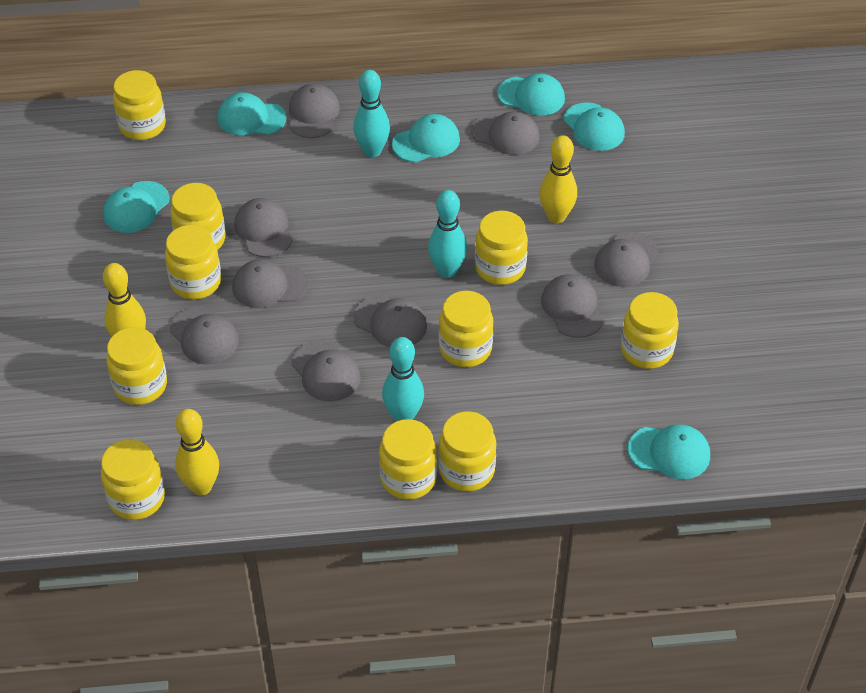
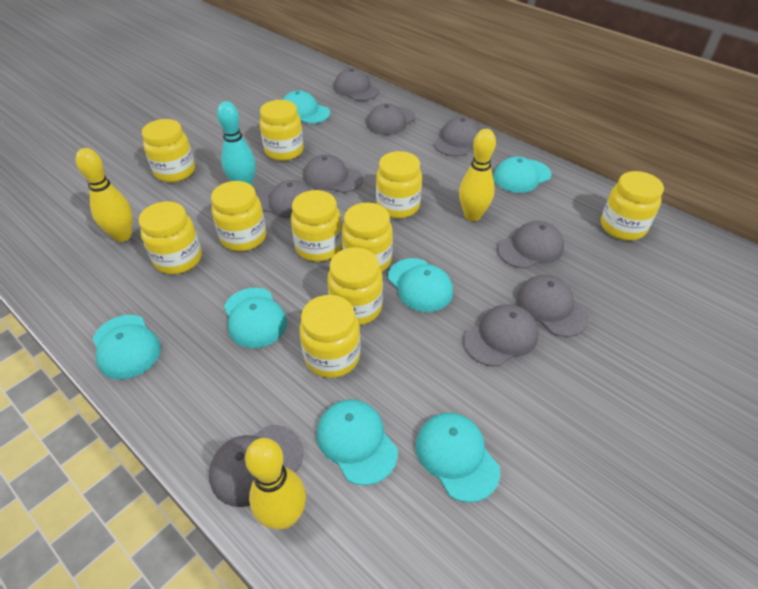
turquoise bowling pin: [353,70,390,158] [382,337,424,422] [428,190,467,278] = 3 -> [217,101,256,185] = 1
turquoise cap: [103,181,170,233] [217,93,287,135] [392,114,460,162] [497,73,565,116] [564,103,625,151] [628,424,710,479] = 6 -> [92,315,161,379] [224,288,287,348] [283,90,330,124] [317,399,398,485] [388,258,453,312] [416,413,500,503] [493,156,551,193] = 7

